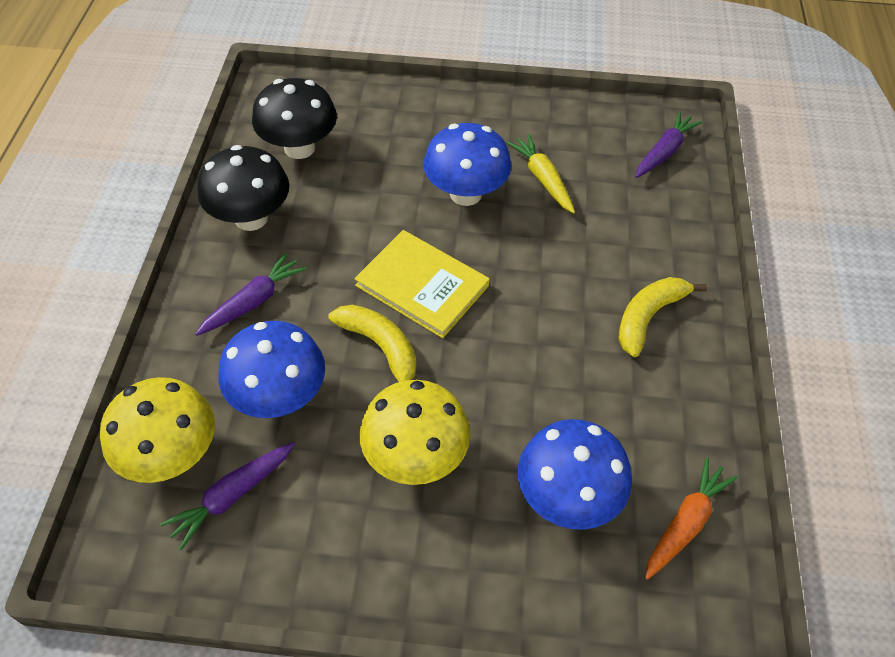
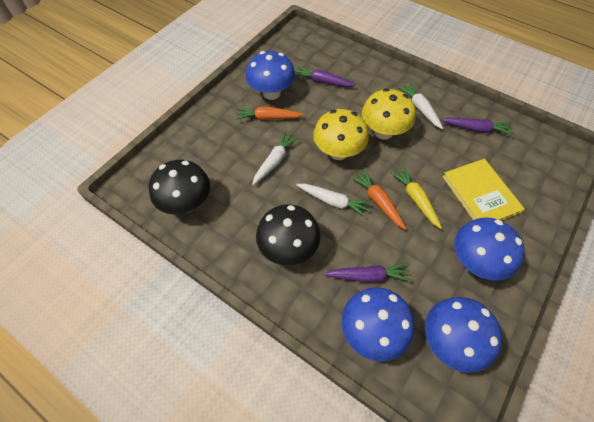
blue mushroom: [219,321,325,418] [423,123,511,206] [518,419,632,530] = 3 -> [246,51,295,100] [341,287,414,362] [425,297,502,373] [454,217,525,281] = 4
orange carrot: [645,457,738,580] = 1 -> [235,107,304,120] [351,169,406,230] = 2
white carrot: none = 0 -> [252,131,299,185] [296,184,372,217] [398,82,443,129] = 3
yellow banana: [329,305,416,382] [618,277,707,357] = 2 -> none = 0

